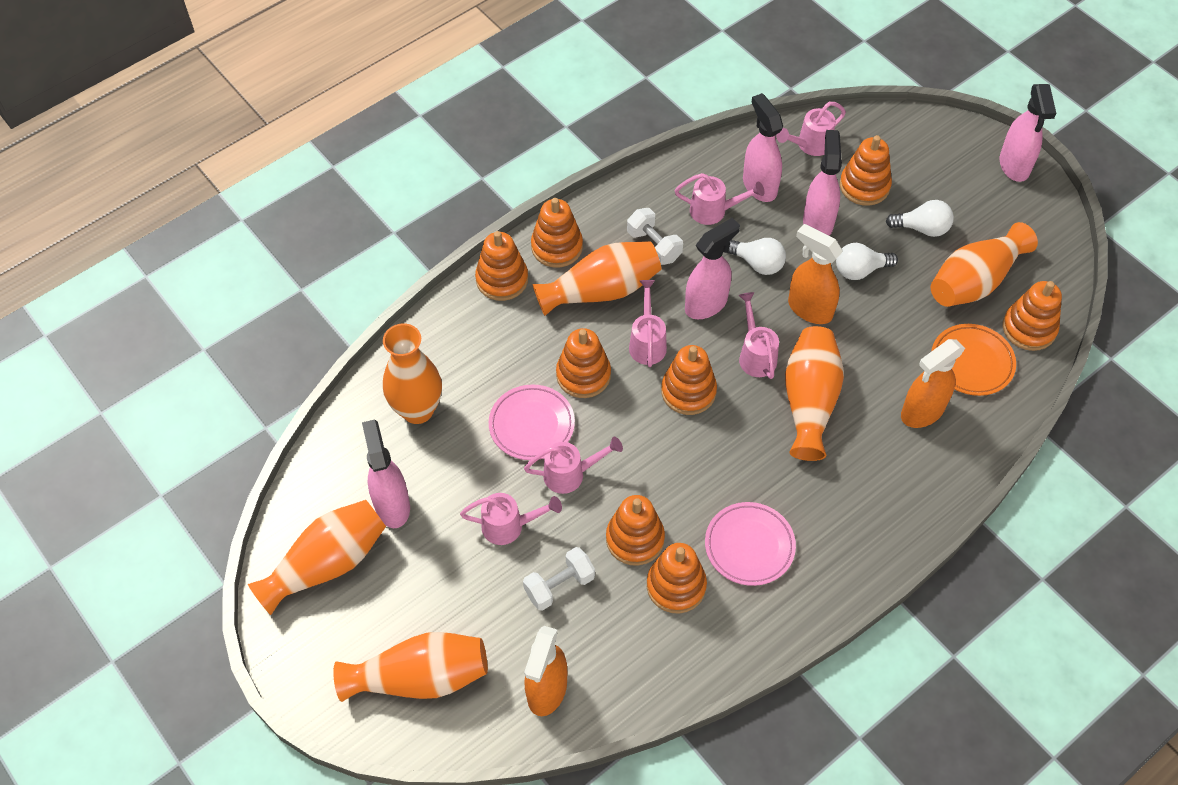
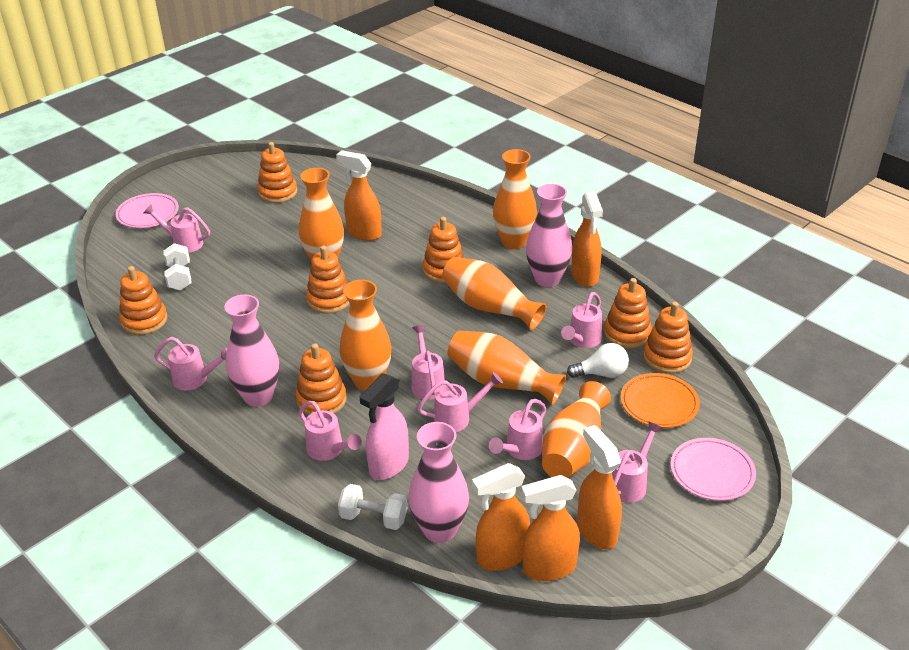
orange spray bottle: [524,626,567,716] [788,224,843,324] [901,339,965,428] = 3 -> [336,150,382,241] [472,463,530,571] [521,475,580,581] [571,191,603,287] [577,425,622,549] = 5
orange stacking toy: [475,231,528,301] [531,198,583,268] [556,328,611,398] [606,495,665,566] [647,543,707,614] [661,345,717,415] [840,135,892,206] [1002,281,1062,351] = 8 -> [119,266,168,335] [257,142,297,203] [296,343,347,416] [306,246,350,314] [423,217,464,283] [604,278,652,348] [643,302,693,374] = 7
pink spray bottle: [362,419,410,528] [685,218,740,319] [743,93,783,202] [803,130,842,236] [1000,84,1056,182] = 5 -> [359,373,409,480] = 1
pink vase: none = 0 -> [224,295,279,407] [409,422,469,543] [526,184,572,287] = 3
pink watering can: [460,493,562,545] [524,436,623,494] [629,280,667,367] [675,173,765,225] [739,292,779,379] [776,102,846,156] = 6 -> [144,205,210,253] [154,337,227,391] [299,401,362,461] [411,325,445,400] [417,372,503,432] [489,399,546,460] [561,292,602,348] [612,421,662,503] = 8
white light bulb: [727,238,786,275] [836,243,898,280] [886,200,954,237] = 3 -> [567,343,629,378] = 1

